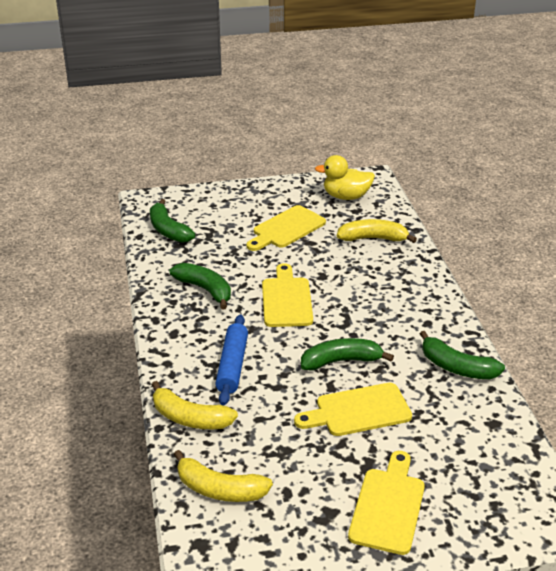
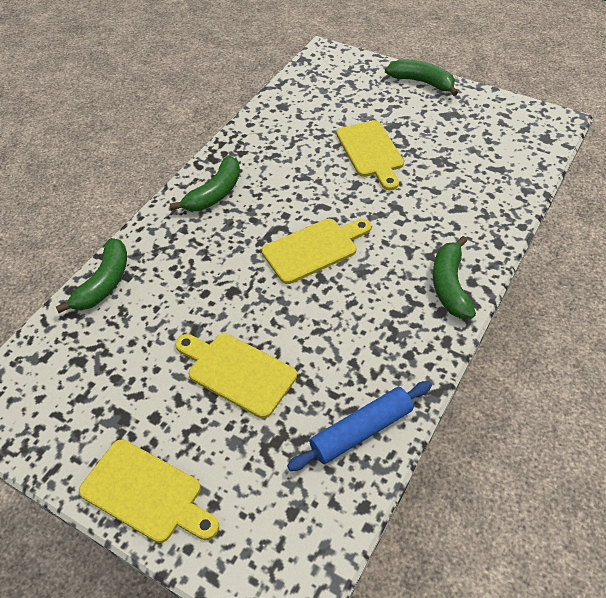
yellow banana: [152,381,238,429] [174,450,273,502] [337,219,417,243] = 3 -> none = 0
yellow duck: [315,155,375,200] = 1 -> none = 0

